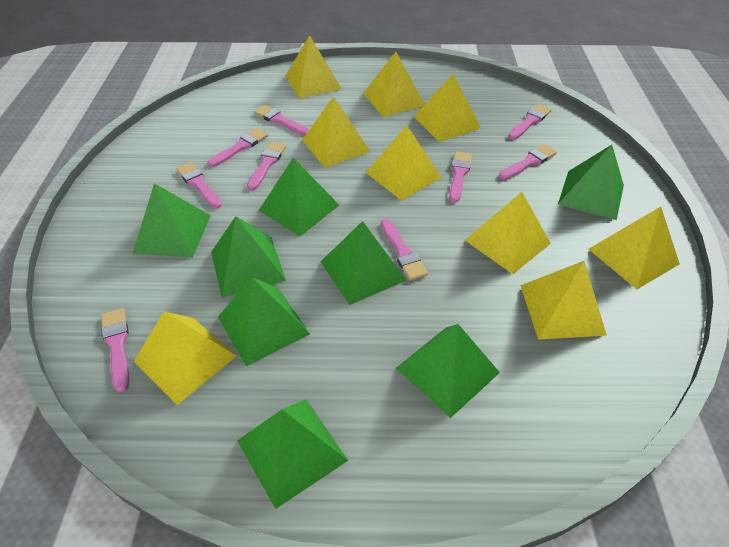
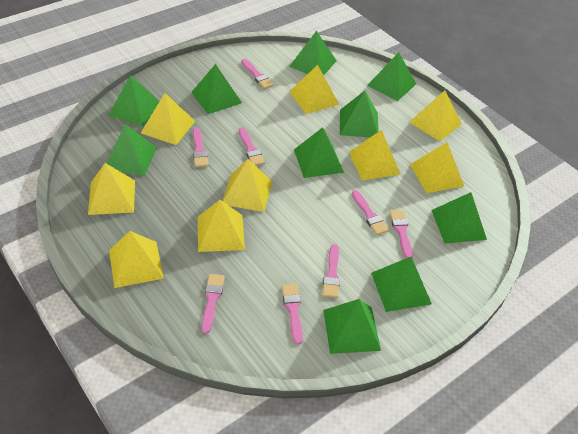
green pyramid: [133,183,211,258] [211,216,286,298] [218,277,310,367] [237,399,348,509] [259,158,339,236] [321,221,406,305] [396,324,500,418] [558,145,624,220] = 8 -> [106,124,157,176] [109,75,159,127] [191,64,242,114] [289,31,336,75] [294,127,344,178] [323,299,381,354] [340,91,379,138] [367,52,416,101] [371,257,432,312] [431,192,487,244] = 10
pink brush: [101,308,129,393] [176,162,222,208] [207,128,268,167] [247,142,286,191] [254,105,309,136] [381,219,428,281] [449,151,472,203] [499,144,557,180] [508,104,551,140] = 9 -> [193,127,209,167] [202,274,225,334] [239,127,265,166] [241,59,274,89] [282,284,303,345] [322,244,340,298] [352,190,389,235] [389,210,413,258] = 8

